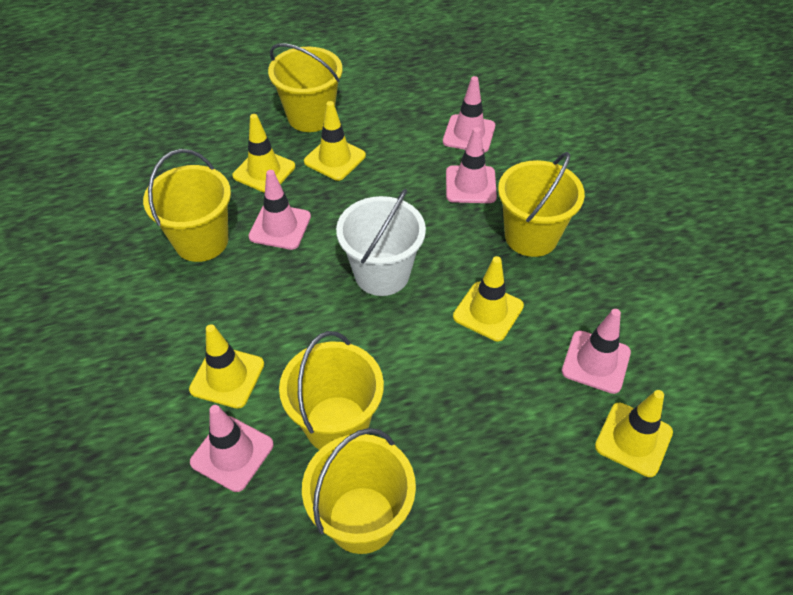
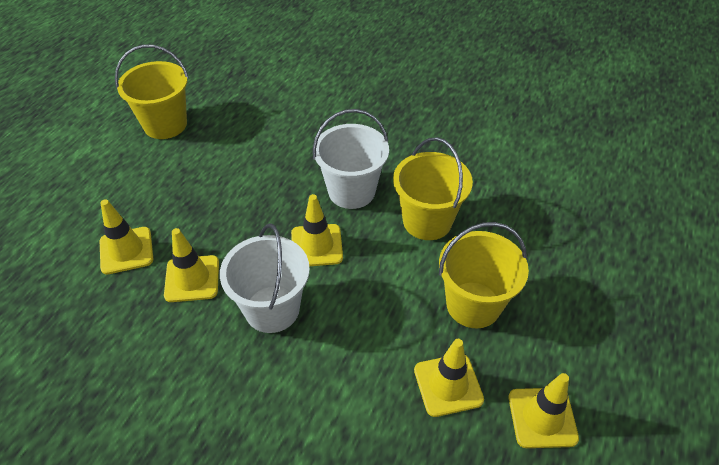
pink traffic cone: [190,405,274,492] [249,170,311,250] [443,76,495,153] [446,127,497,203] [562,309,631,394] = 5 -> none = 0
white bucket: [336,189,426,296] = 1 -> [220,223,310,333] [313,109,389,209] = 2
yellow bucket: [143,149,231,262] [268,43,342,132] [279,331,384,450] [302,428,416,554] [498,152,585,257] = 5 -> [115,45,189,139] [393,137,473,240] [439,222,529,328] = 3

